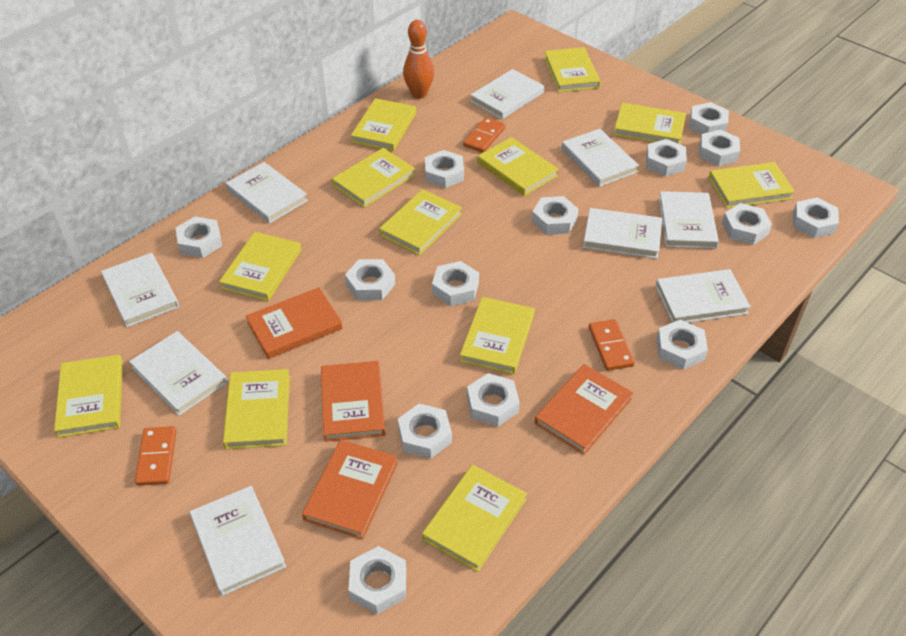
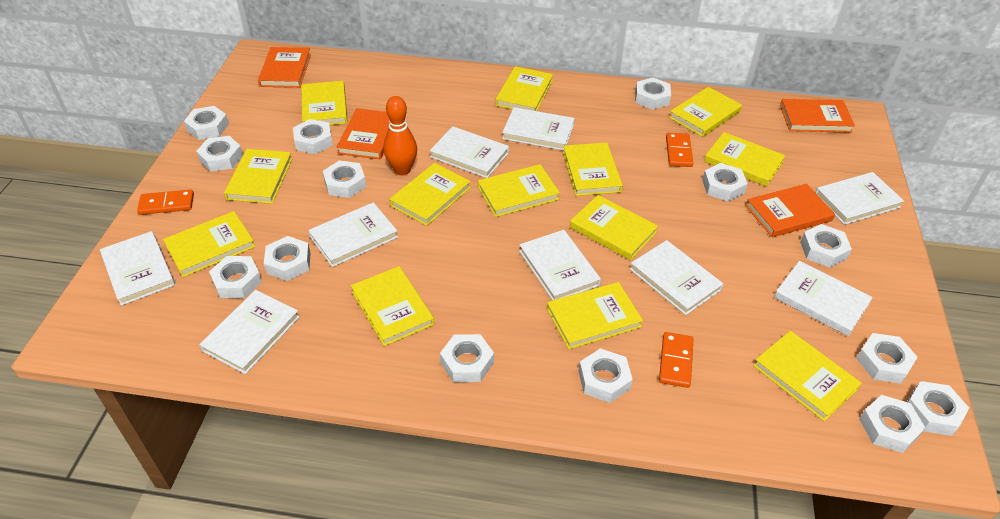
yellow book: [54,355,123,438] [219,232,301,301] [223,369,290,449] [332,148,415,208] [351,98,416,151] [379,189,462,255] [422,464,527,572] [460,297,535,374] [478,137,559,196] [544,47,601,92] [614,103,686,144] [709,162,795,208] = 12 -> [163,211,255,277] [224,149,292,204] [301,81,348,125] [351,266,434,346] [389,163,471,226] [478,164,560,217] [495,66,553,111] [547,282,643,349] [563,142,623,196] [570,195,658,260] [669,87,742,137] [704,132,785,186] [753,331,862,421] = 13

